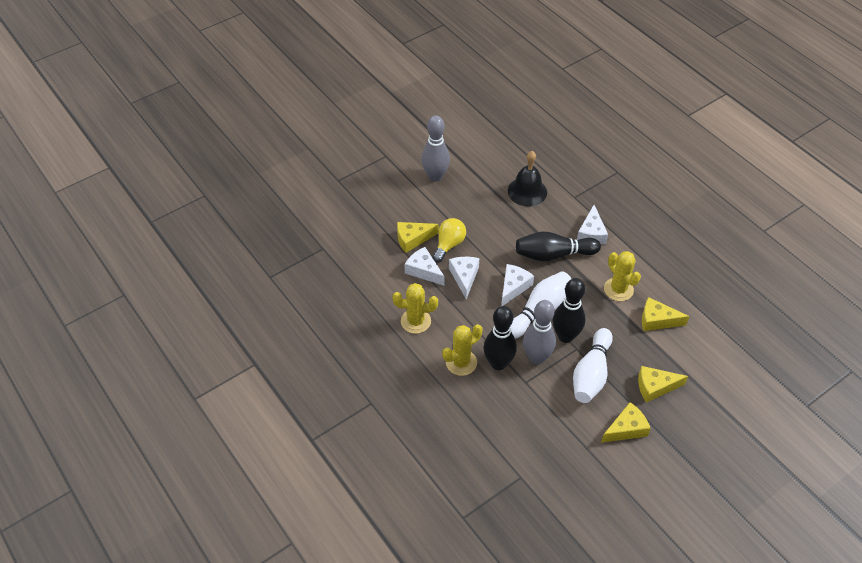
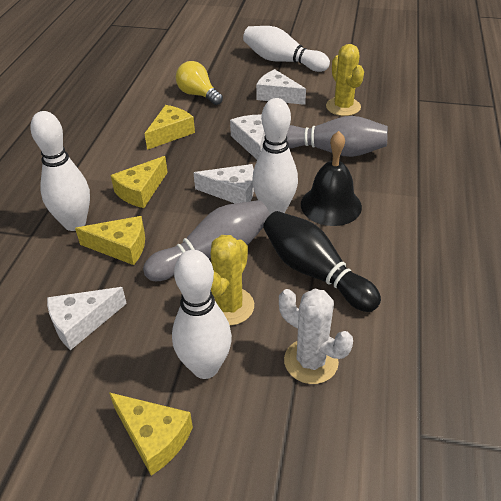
black bowling pin: [483,306,517,370] [516,231,601,262] [553,278,585,343] = 3 -> [263,211,381,312] = 1
white bowling pin: [510,271,571,339] [573,328,613,403] = 2 -> [30,111,90,231] [172,250,232,379] [243,26,330,72] [252,98,298,214] = 4
white cactus: none = 0 -> [279,288,353,384] = 1
yellow cactus: [392,283,438,334] [442,324,482,376] [604,251,641,301] = 3 -> [210,235,254,326] [326,44,364,116] = 2

